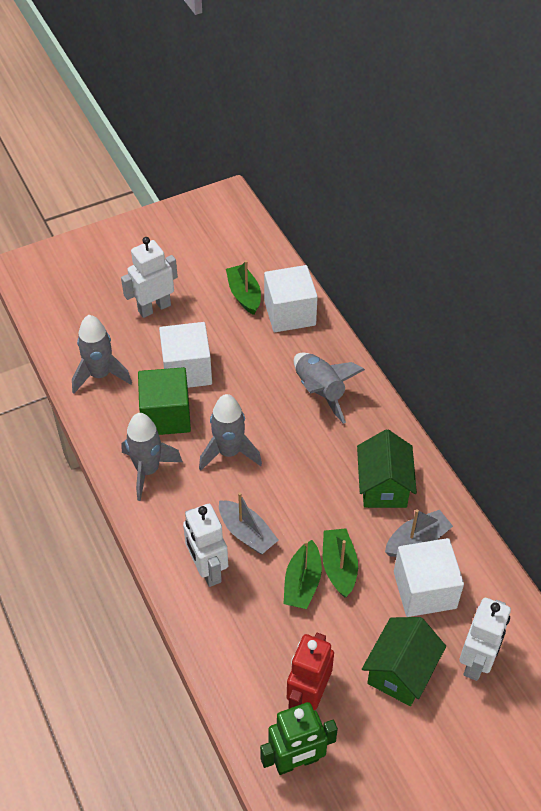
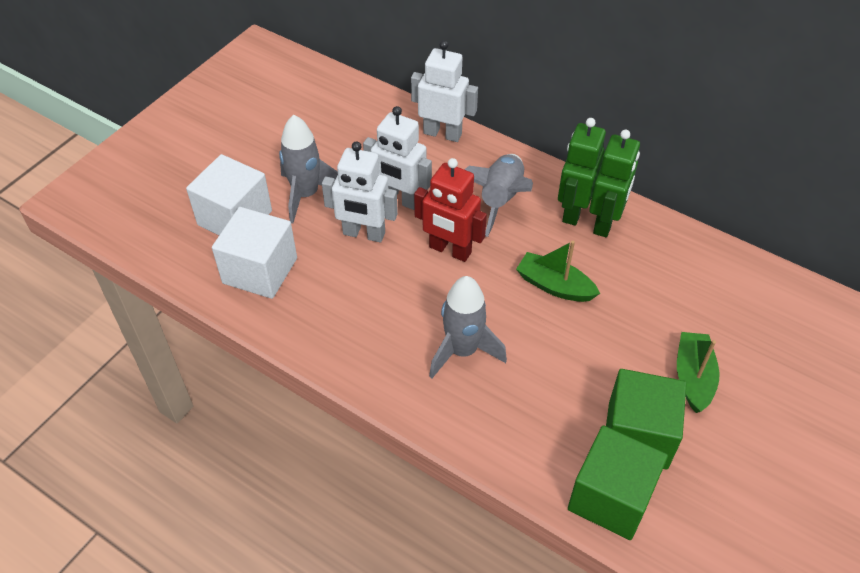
green boat: [226,260,261,315] [284,540,322,609] [323,528,358,598] = 3 -> [516,241,600,302] [677,332,720,413] = 2
green cube: [138,367,191,435] = 1 -> [568,425,668,540] [606,369,687,470] = 2
green house: [357,429,417,508] [362,617,446,706] = 2 -> none = 0
green robot: [260,702,338,775] = 1 -> [558,118,606,226] [589,130,640,237] = 2
grey boat: [219,492,279,554] [385,509,453,557] = 2 -> none = 0
grey rocket: [72,315,132,393] [121,413,183,501] [199,394,262,471] [294,353,365,424] = 4 -> [279,115,338,223] [429,276,507,378] [464,154,533,237] = 3
white cube: [159,322,212,388] [264,265,318,332] [394,538,464,617] = 3 -> [186,154,272,235] [212,207,297,299] = 2

